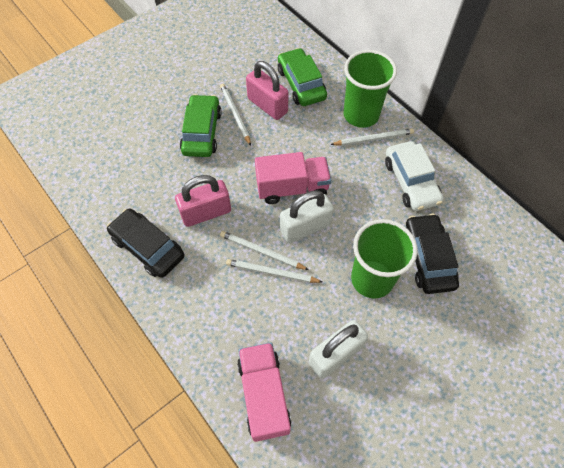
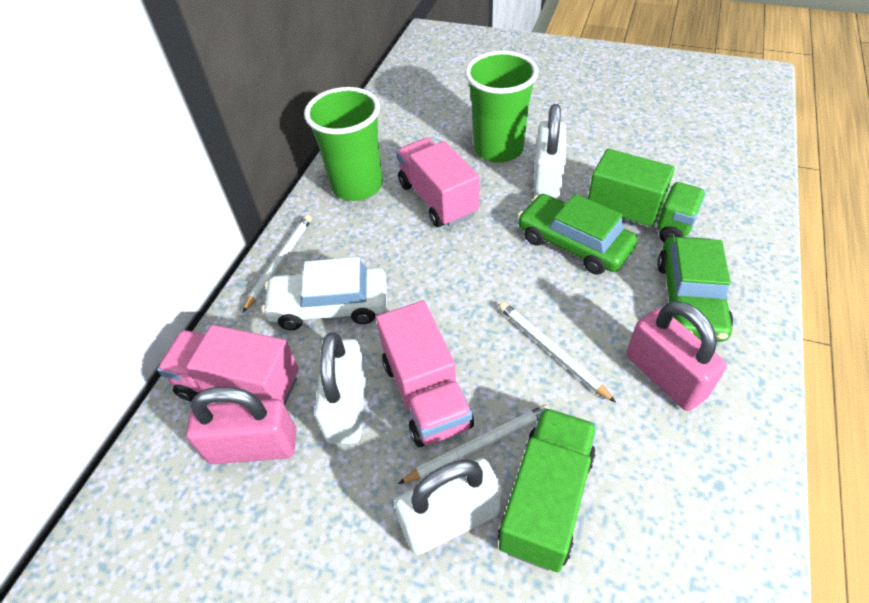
black car: [107,208,184,278] [406,214,459,294] = 2 -> none = 0
green truck: none = 0 -> [498,408,597,572] [588,149,706,242] = 2
pink truck: [237,342,291,442] [255,152,331,204] = 2 -> [157,325,299,405] [376,301,474,447] [396,137,480,227] = 3
white padlock: [280,191,334,243] [309,320,368,379] = 2 -> [314,332,367,444] [395,458,502,555] [533,104,566,198] = 3
white pencil: [220,84,251,146] [220,231,309,270] [226,259,322,283] [330,128,414,146] = 4 -> [242,215,312,313] [398,405,549,484] [499,302,616,402] = 3

